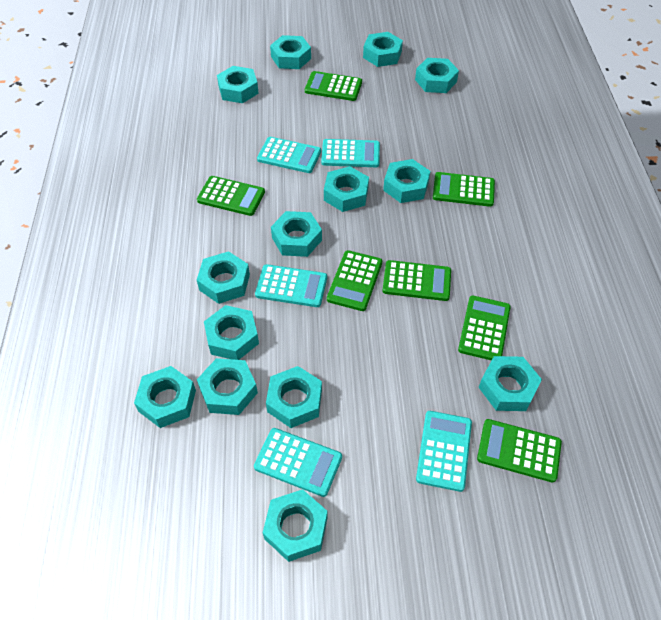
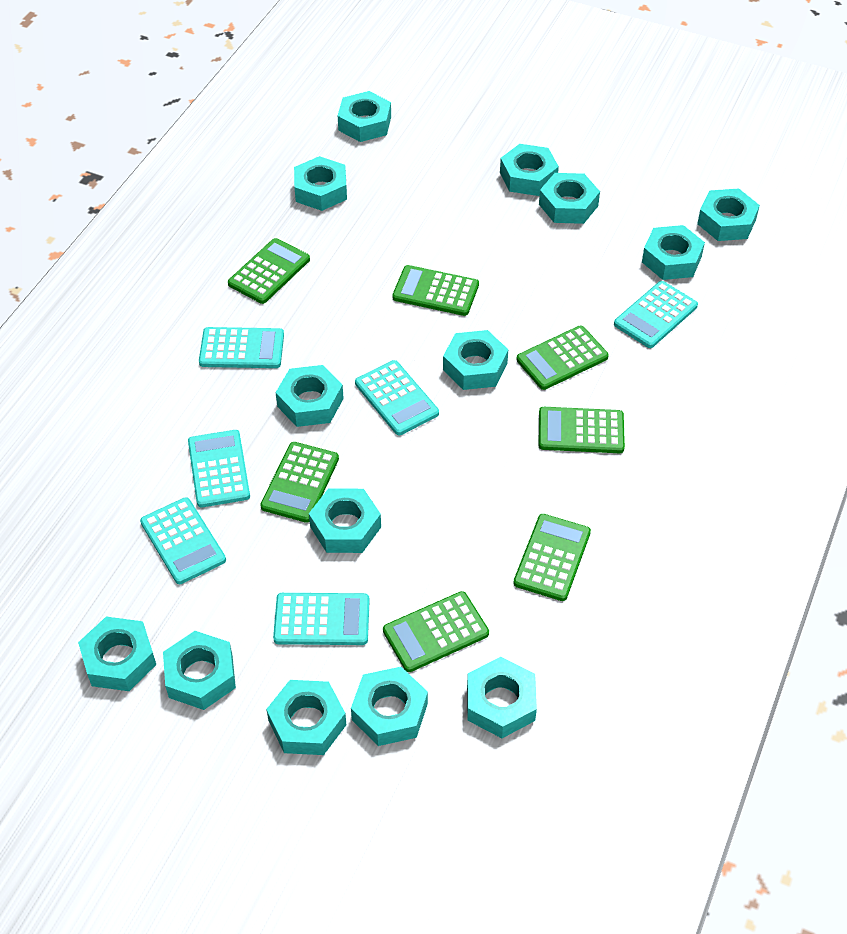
turquoise calculator: [254,428,342,497] [255,264,327,307] [257,137,321,173] [321,139,380,167] [416,411,472,492] = 5 -> [140,497,226,584] [188,430,250,507] [199,327,284,368] [273,593,370,645] [355,360,439,435] [614,281,698,348] = 6

